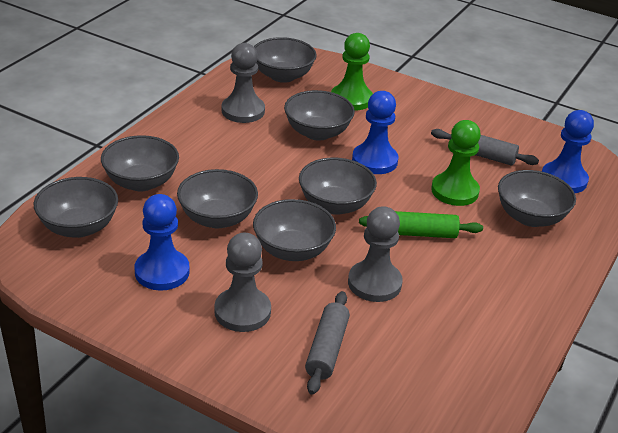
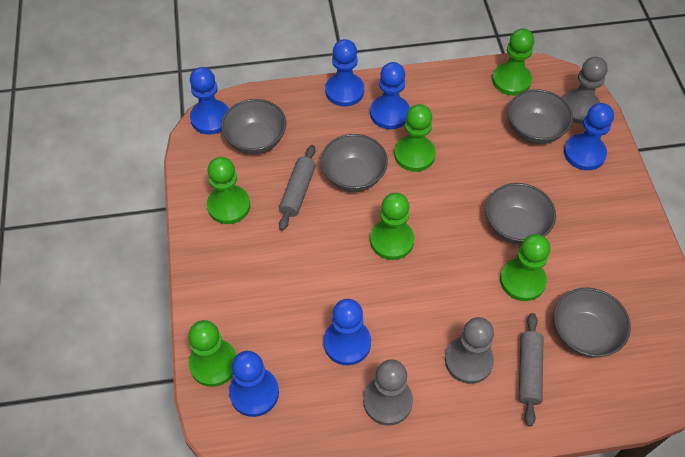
blue pawn: [135,194,190,290] [352,91,399,174] [542,110,594,193] = 3 -> [190,67,229,135] [229,351,279,417] [324,299,371,365] [325,39,364,106] [370,62,410,129] [564,103,614,170] = 6
green pawn: [331,33,373,111] [431,120,481,206] = 2 -> [188,320,236,387] [207,157,250,224] [370,193,414,260] [394,104,436,172] [492,28,534,96] [500,234,550,301] = 6
green rolling pin: [359,211,483,238] = 1 -> none = 0
grey bowl: [33,177,118,238] [101,135,179,192] [177,169,258,228] [253,199,336,261] [254,37,317,83] [284,90,355,141] [299,158,377,215] [498,170,576,227] = 8 -> [221,99,287,154] [321,134,388,192] [486,183,556,244] [508,89,573,144] [554,287,631,358] = 5

